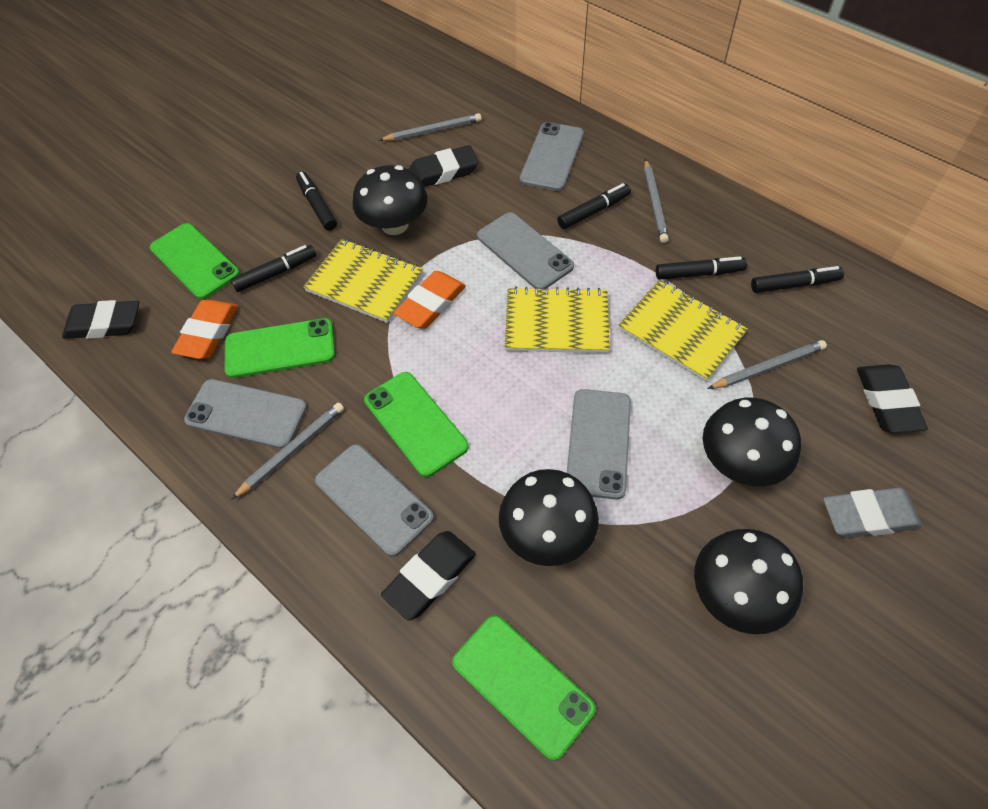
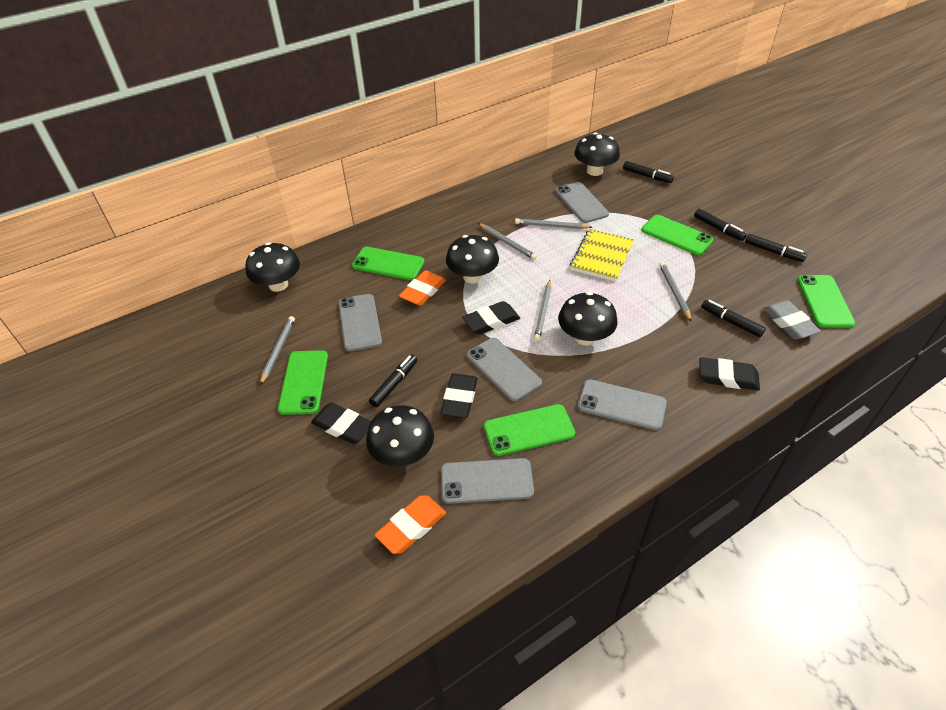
black mushroom: [353,165,428,235] [499,469,599,566] [694,529,803,634] [703,398,801,486] = 4 -> [245,242,300,292] [366,405,434,467] [446,235,499,283] [558,292,618,345] [574,133,620,176] = 5
green phone: [150,223,240,299] [225,318,335,378] [364,372,469,477] [452,615,596,760] = 4 -> [278,350,328,415] [352,247,425,280] [484,404,575,456] [642,215,714,255] [797,275,855,328] = 5
grey pencil: [231,403,344,500] [379,113,482,141] [644,159,669,243] [707,340,827,389] = 4 -> [260,316,295,385] [478,223,537,260] [515,218,592,229] [534,280,551,341] [659,262,692,322] = 5
yellow notebook: [303,239,423,323] [505,287,610,353] [618,280,748,381] = 3 -> [570,229,634,281] = 1

